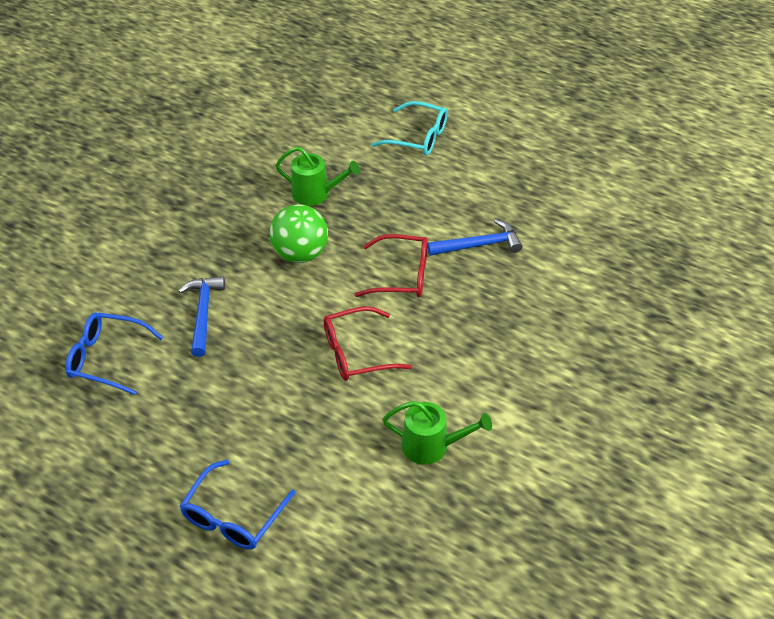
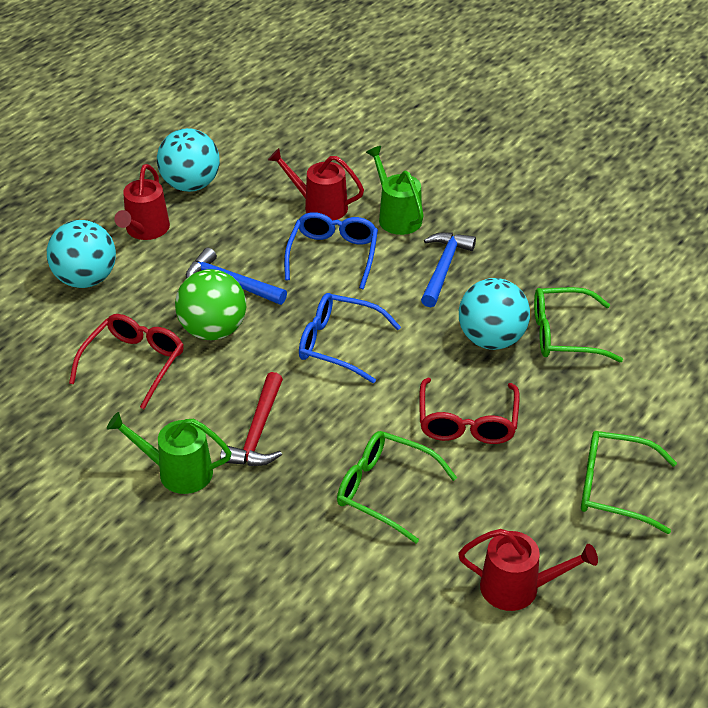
green glasses: none = 0 -> [337,431,457,543] [534,287,623,362] [581,431,677,534] = 3
red hammer: none = 0 -> [220,372,283,466] = 1
red watering can: none = 0 -> [114,164,170,240] [268,148,364,221] [458,529,598,611] = 3
turquoise ball: none = 0 -> [47,220,116,288] [157,128,220,192] [459,278,530,350] = 3
turquoise glasses: [372,101,448,156] = 1 -> none = 0

